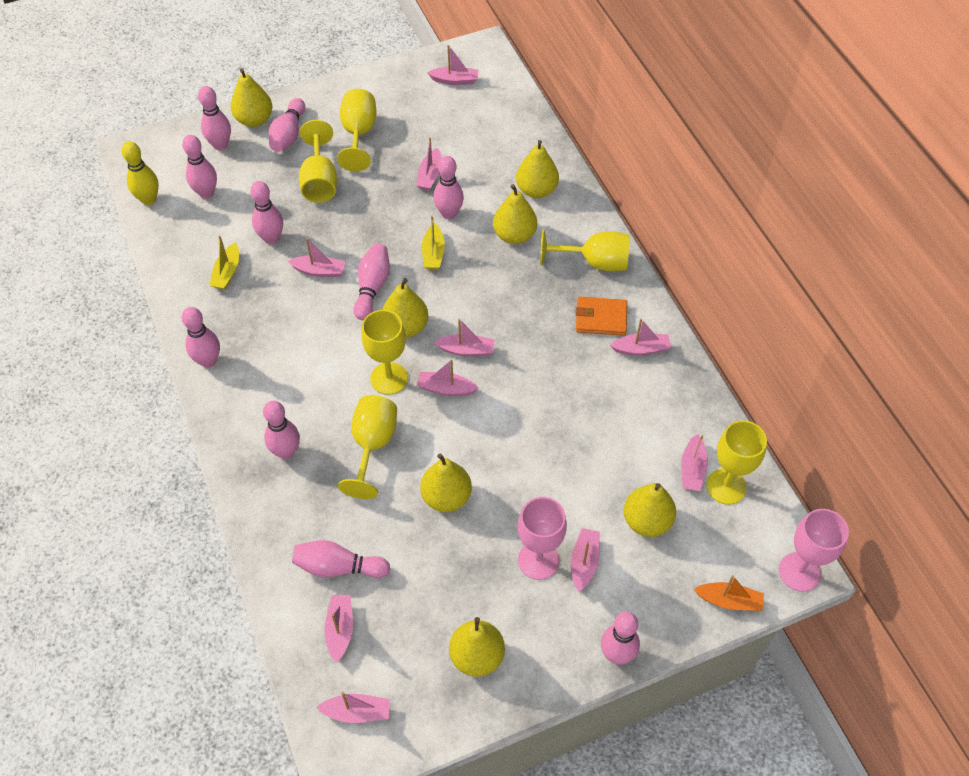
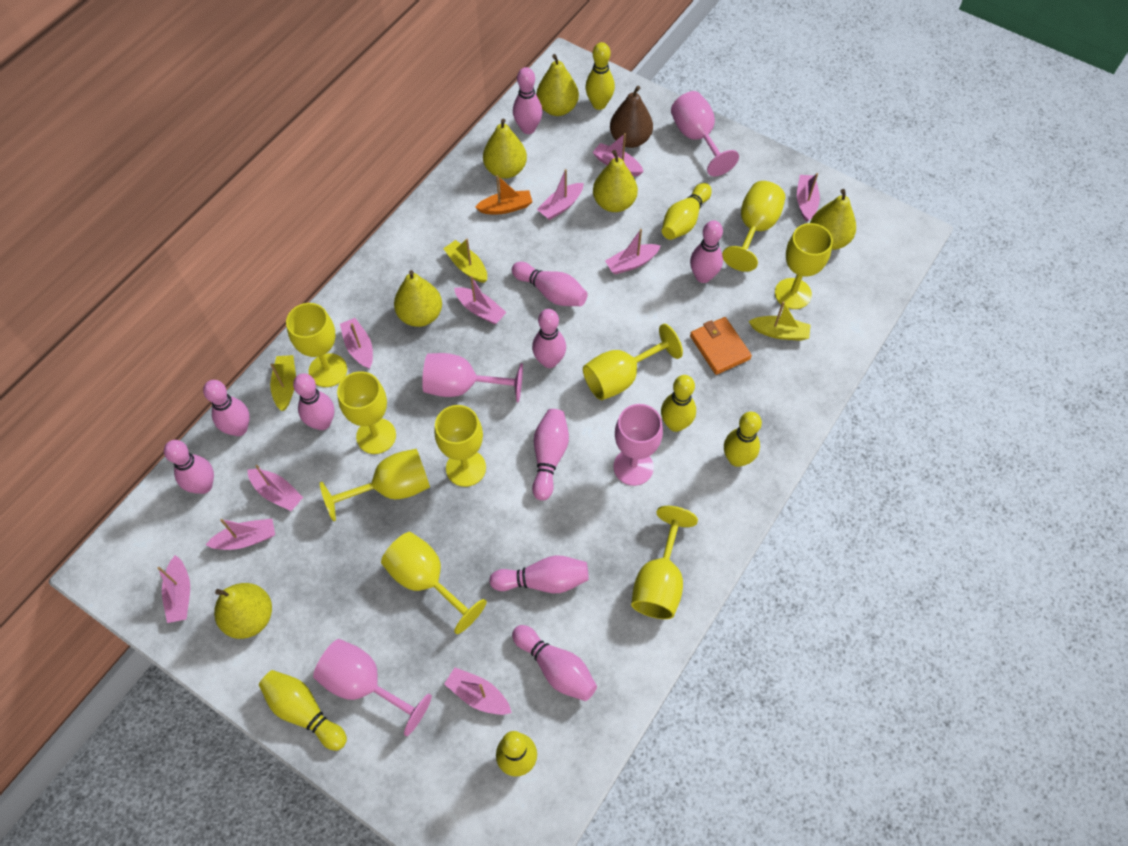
brown pear: none = 0 -> [610,86,653,148] = 1
pink goblet: [518,497,567,580] [779,509,849,592] = 2 -> [313,639,432,736] [422,353,523,402] [613,404,663,486] [671,91,739,176] = 4
yellow boat: [209,235,239,289] [422,216,445,270] = 2 -> [270,355,296,411] [443,239,487,283] [749,301,811,341] = 3
yellow bowling pin: [121,141,159,205] = 1 -> [259,670,347,751] [496,731,537,777] [585,42,615,110] [661,375,696,432] [662,183,712,240] [724,412,762,467] = 6
yellow goblet: [299,120,337,203] [337,89,376,172] [338,395,397,499] [361,310,408,395] [540,229,630,271] [706,420,767,505] = 6 -> [286,303,347,387] [320,449,430,521] [337,371,396,454] [381,532,487,634] [434,405,486,487] [583,324,683,400] [631,506,698,619] [722,181,785,272] [775,223,833,309] = 9
yellow pear: [231,68,272,127] [382,278,428,338] [420,453,472,512] [449,617,505,677] [493,184,537,244] [516,140,559,198] [623,483,676,537] = 7 -> [214,583,272,639] [394,270,442,327] [483,118,527,179] [536,54,579,116] [593,150,638,212] [810,189,856,250] = 6

